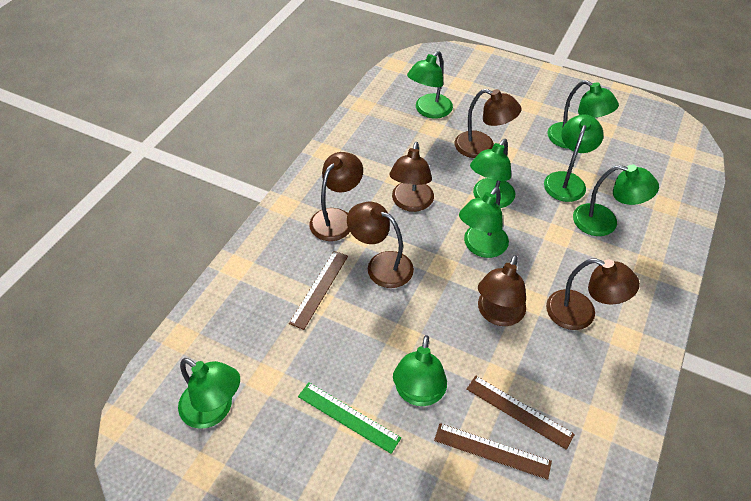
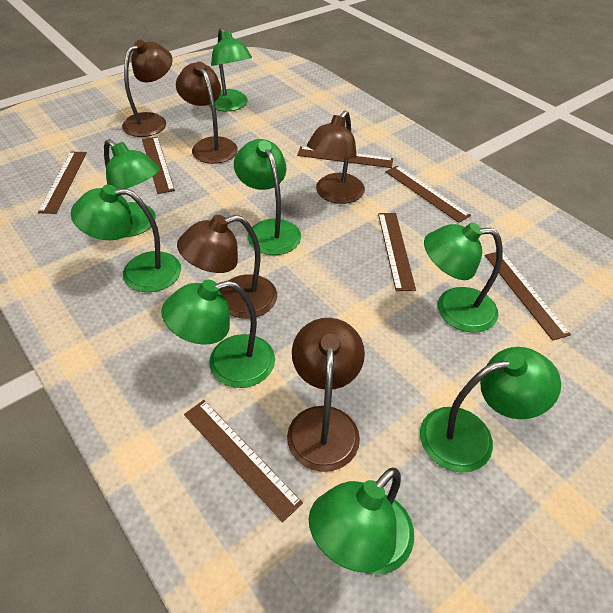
brown lamp: [309,152,363,241] [347,202,414,288] [389,142,434,212] [455,89,521,158] [478,255,526,326] [546,259,640,330] = 6 -> [122,40,173,137] [176,62,238,164] [177,215,277,319] [287,318,365,472] [307,111,365,204] = 5
brown ruler: [289,251,348,330] [434,423,552,480] [466,375,575,450] = 3 -> [38,152,87,214] [142,137,175,194] [184,400,303,522] [297,146,393,168] [378,213,416,291] [386,166,471,223] [485,252,571,341] = 7
green ruler: [298,382,401,454] = 1 -> none = 0

